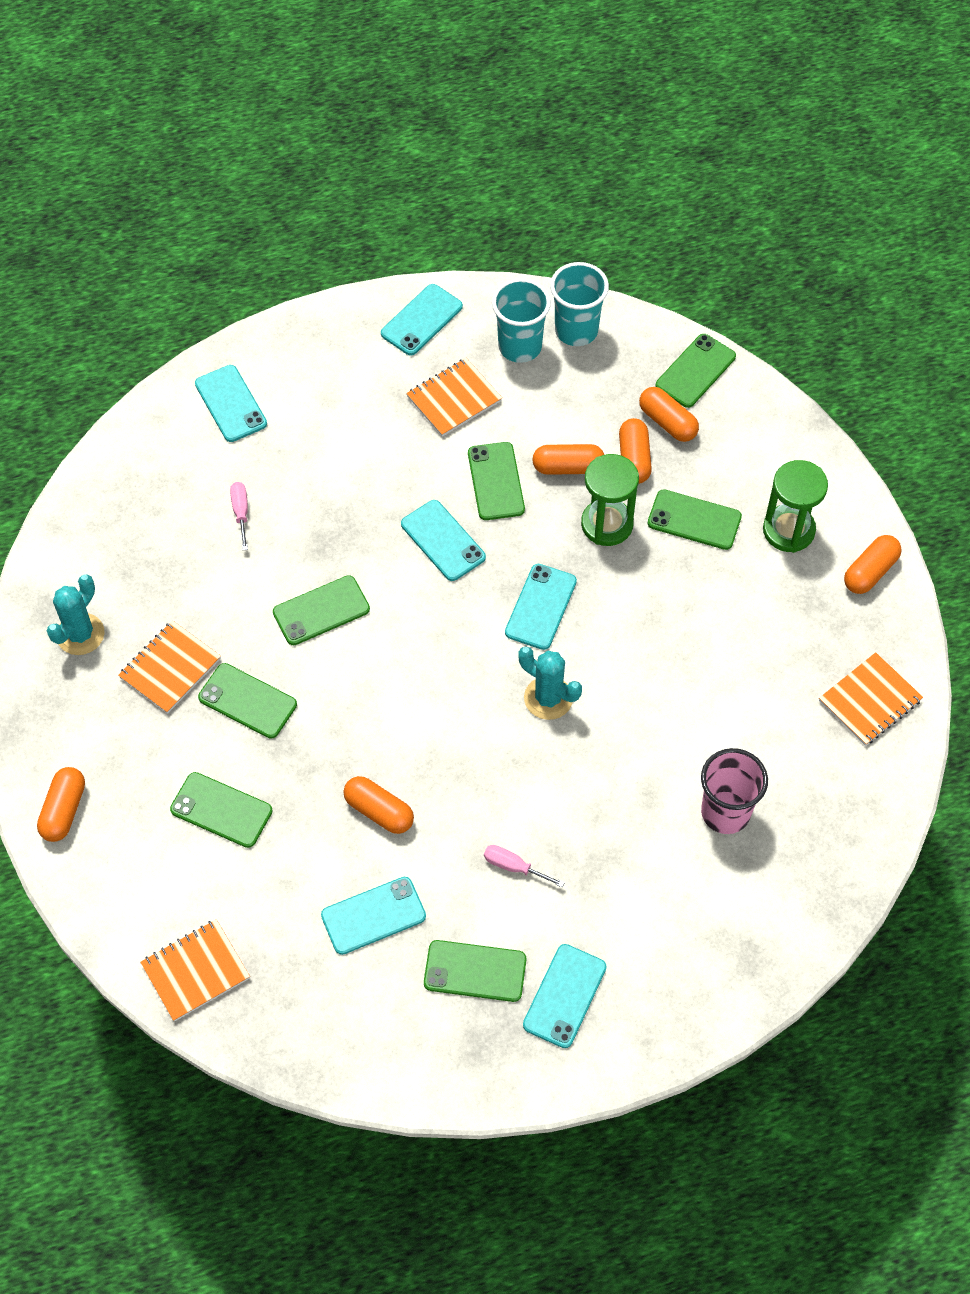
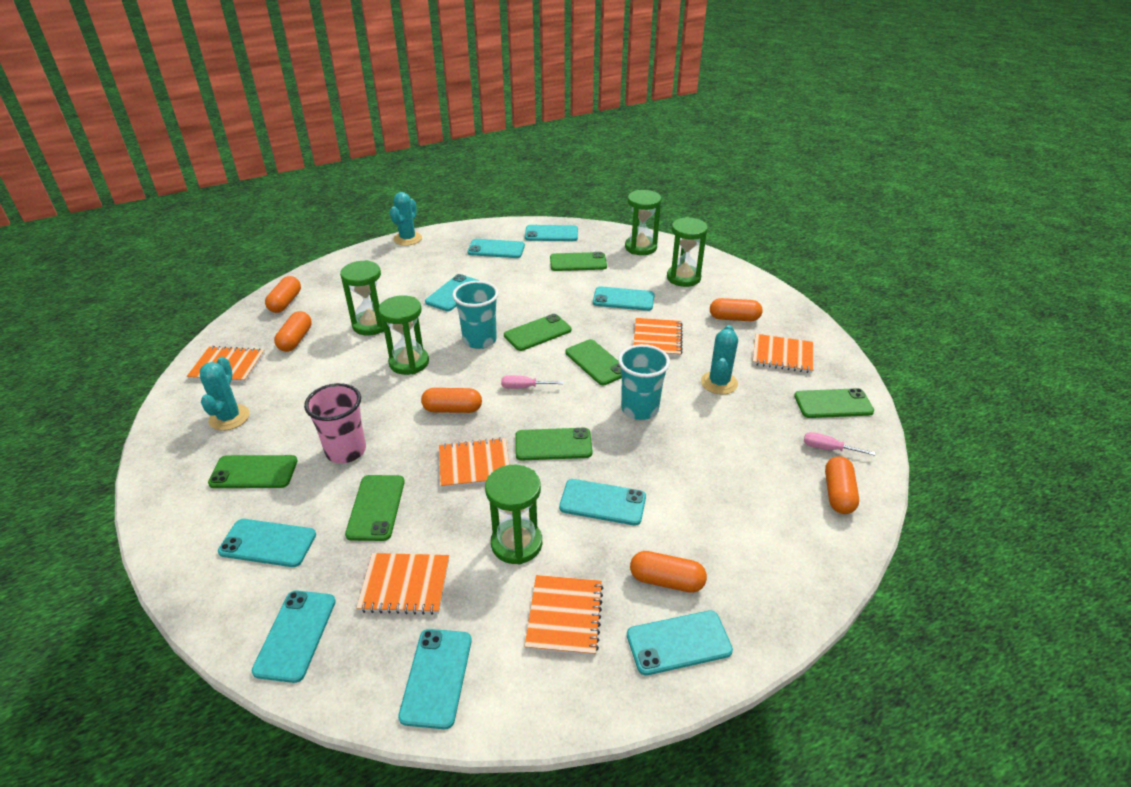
green hourglass: [581,454,639,546] [763,460,828,553] = 2 -> [340,260,384,336] [378,295,429,375] [485,465,542,565] [625,190,661,255] [667,217,708,287] = 5
orange notebook: [118,620,221,714] [140,919,250,1022] [406,358,502,437] [819,652,923,746] = 4 -> [187,346,265,383] [356,553,449,615] [439,437,510,489] [524,575,603,656] [634,318,683,357] [753,334,813,373] = 6
turquoise cactus: [47,574,105,655] [518,647,582,720] = 2 -> [200,357,250,431] [390,192,422,246] [701,325,738,395] = 3
turquoise phone: [195,365,267,442] [321,877,426,955] [381,284,463,356] [401,500,486,581] [505,564,577,650] [523,944,607,1048] = 6 -> [218,519,316,567] [251,590,336,683] [398,629,472,729] [425,274,480,311] [467,239,525,258] [525,225,578,241] [559,479,646,525] [593,286,655,311] [627,610,733,675] = 9

